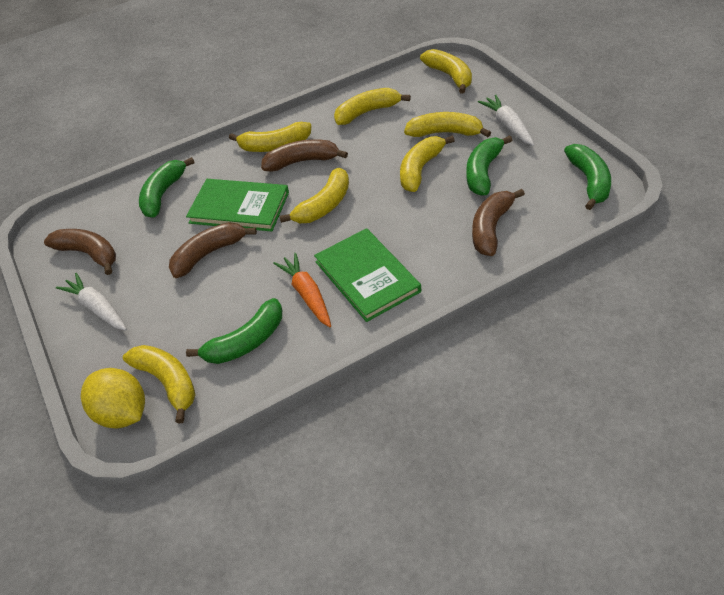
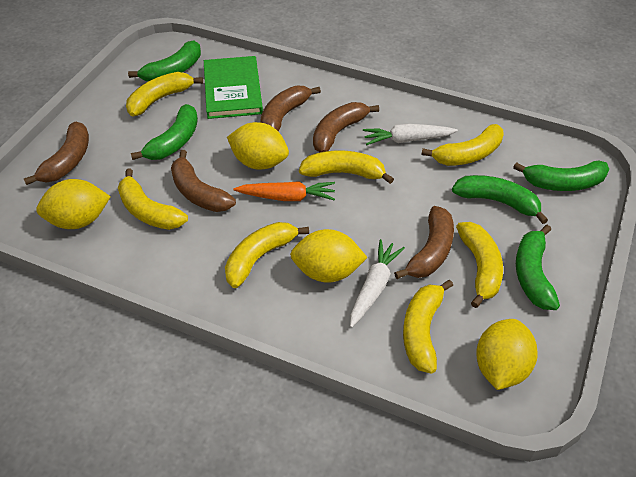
brown banana: [44,229,116,275] [169,222,257,278] [261,139,348,172] [472,189,525,256] = 4 -> [24,122,89,185] [171,150,236,212] [260,86,321,132] [313,102,379,152] [394,206,454,279] = 5
green banana: [139,157,195,218] [186,298,282,364] [466,135,512,196] [564,144,611,210] = 4 -> [128,41,201,81] [131,104,198,160] [452,175,548,224] [513,160,609,191] [516,225,560,310] = 5
green book: [186,179,289,232] [314,228,421,322] = 2 -> [204,56,263,119] = 1
yellow lemon: [81,368,145,429] = 1 -> [36,179,111,229] [227,122,289,170] [290,229,368,283] [476,319,538,390] = 4

